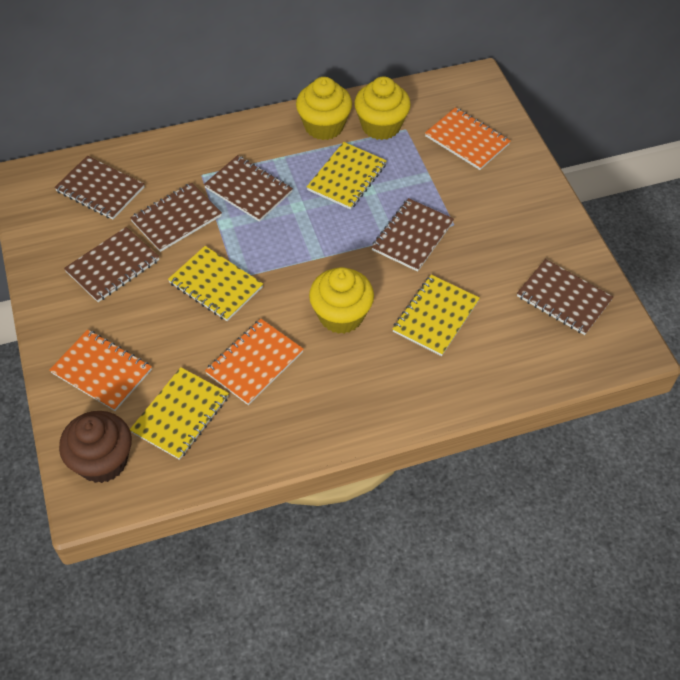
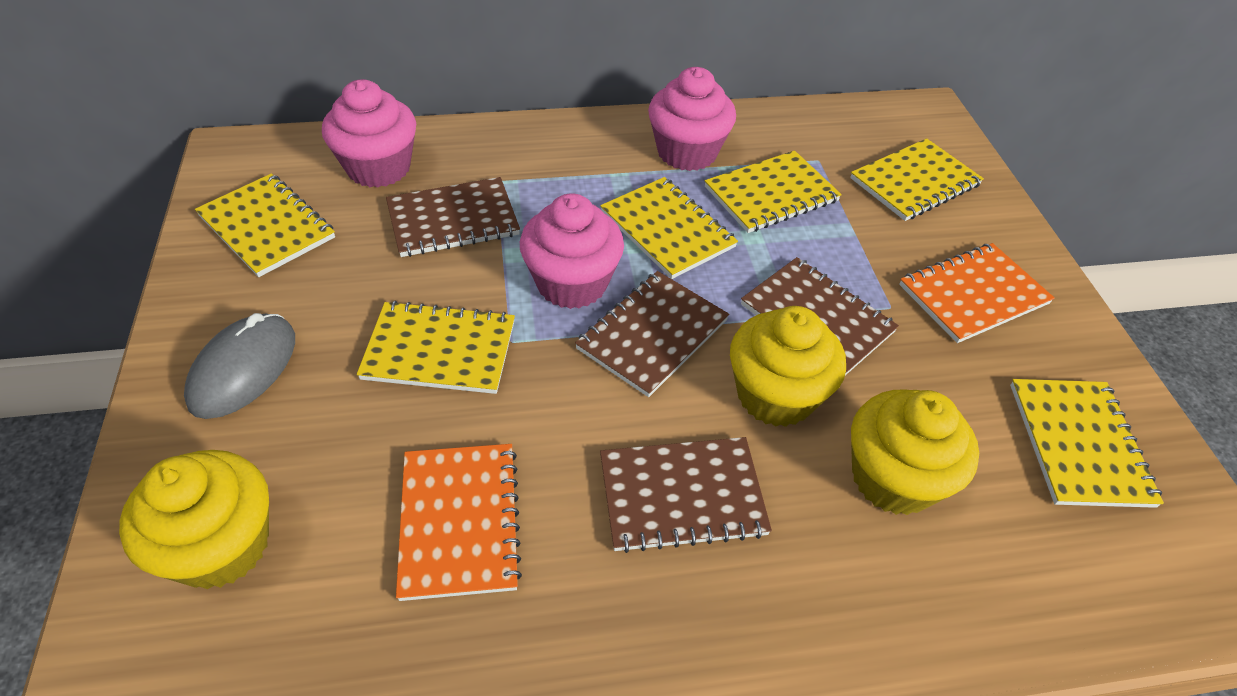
brown cupcake: [59,411,132,483] = 1 -> none = 0
brown notebook: [54,156,145,219] [64,227,159,302] [130,183,222,252] [204,155,293,222] [372,198,454,272] [517,259,613,335] = 6 -> [386,177,520,257] [575,271,729,397] [600,437,772,553] [741,257,899,375] = 4
grey mouse: none = 0 -> [184,313,295,419] = 1
orange notebook: [49,330,152,411] [205,319,304,405] [425,107,511,170] = 3 -> [396,444,522,601] [899,243,1055,343] = 2
pink cupcake: none = 0 -> [322,79,416,188] [520,193,624,309] [648,67,736,171] = 3
yellow notebook: [130,367,229,460] [168,246,263,321] [307,142,387,210] [392,275,480,356] = 4 -> [195,173,335,277] [357,301,515,394] [600,177,738,279] [705,151,842,233] [850,138,984,221] [1010,379,1164,508] = 6

